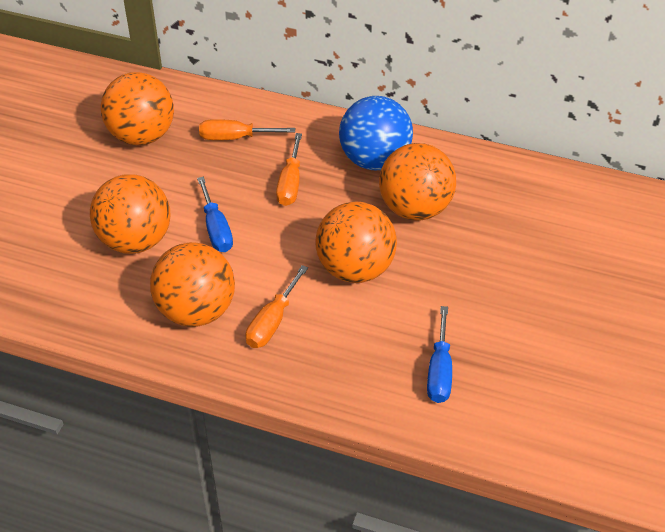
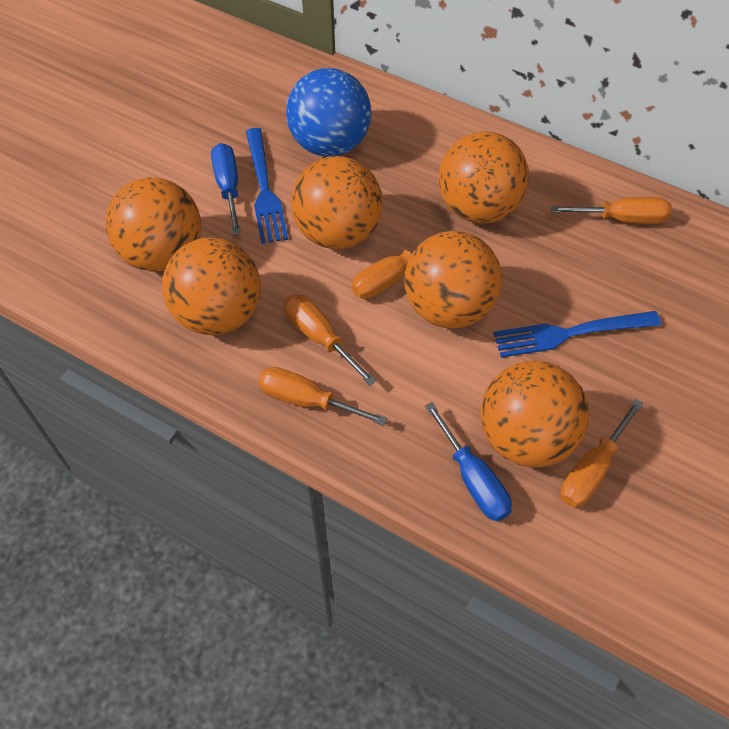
blue fork: none = 0 -> [246,128,288,244] [493,311,661,358] = 2
orange ball: [90,174,170,254] [101,72,174,145] [150,242,235,327] [315,201,397,283] [379,143,456,221] = 5 -> [106,177,201,271] [162,238,261,335] [291,156,383,249] [404,231,502,328] [438,132,529,224] [481,360,589,467] = 6
orange screwdriver: [199,119,295,140] [245,265,308,348] [276,133,302,206] = 3 -> [258,367,387,426] [284,295,377,386] [352,229,451,299] [551,197,672,224] [560,399,644,508] = 5

